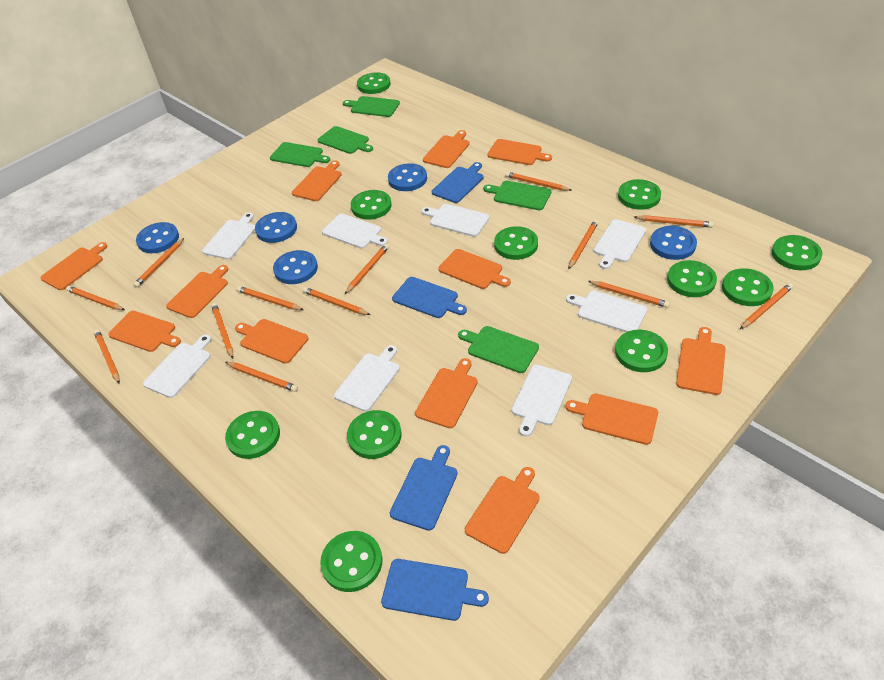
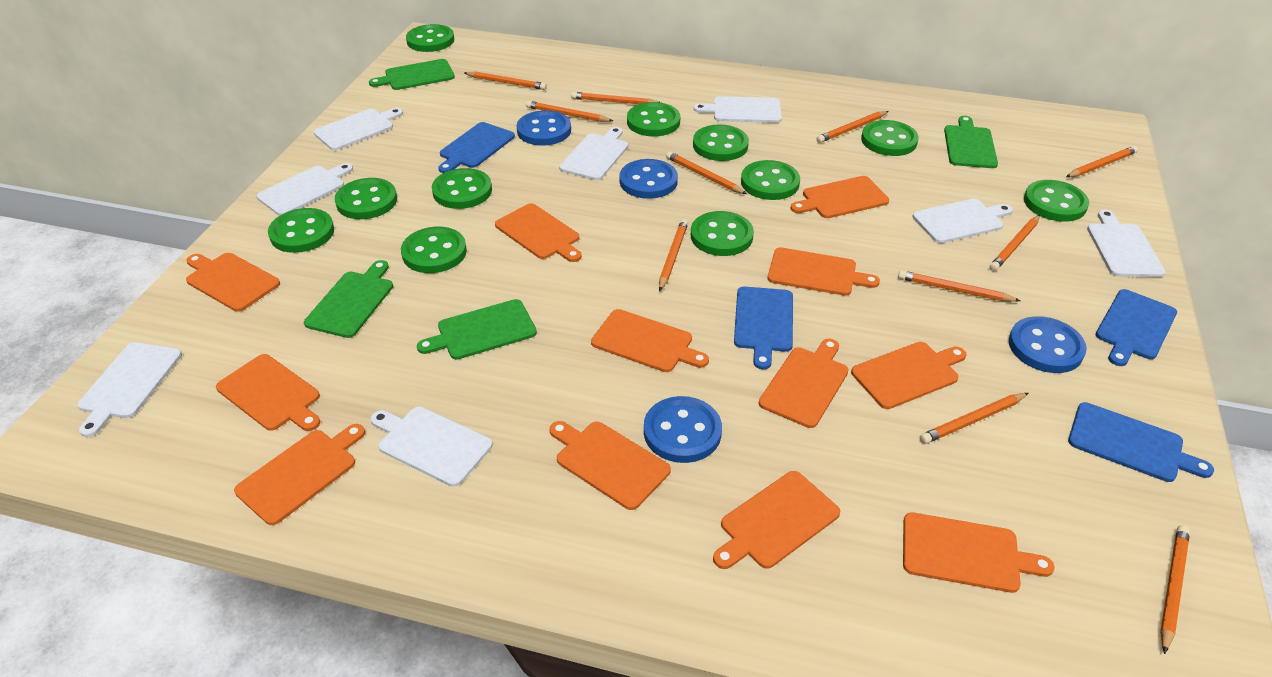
blue button: [136,222,179,253] [255,212,297,243] [273,250,318,284] [388,163,427,191] [650,226,697,260] = 5 -> [517,110,571,146] [619,159,678,199] [644,396,722,463] [1009,316,1087,373] = 4
green cutting board: [270,142,330,167] [318,126,373,154] [343,96,400,117] [458,326,539,373] [483,181,551,210] = 5 -> [304,260,393,338] [369,59,455,90] [417,299,537,360] [944,116,998,168] = 4
orange pencil: [66,286,125,310] [94,330,120,384] [133,238,184,288] [211,303,233,359] [226,362,298,392] [237,286,304,310] [303,287,370,315] [345,244,389,294] [505,172,572,191] [568,220,599,269] [588,281,670,308] [635,215,714,228] [740,283,793,329] = 13 -> [465,71,547,90] [526,101,613,122] [571,92,661,104] [659,219,688,291] [666,151,747,194] [817,111,888,143] [898,270,1020,302] [920,393,1028,444] [990,215,1040,271] [1066,146,1138,177] [1160,525,1190,654] = 11

